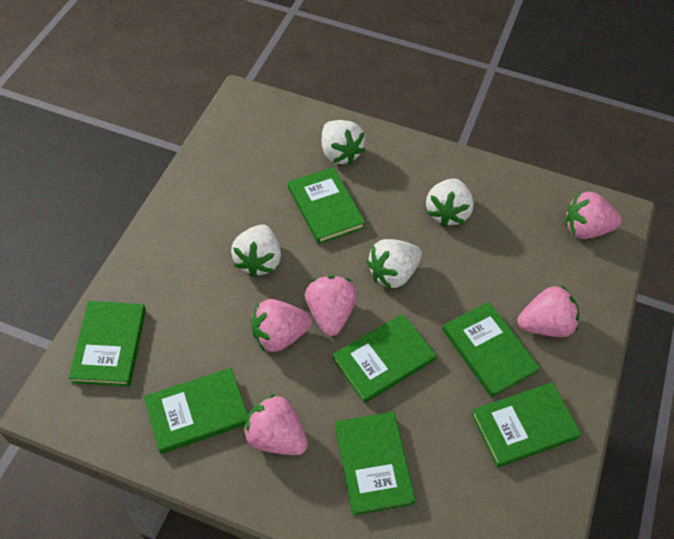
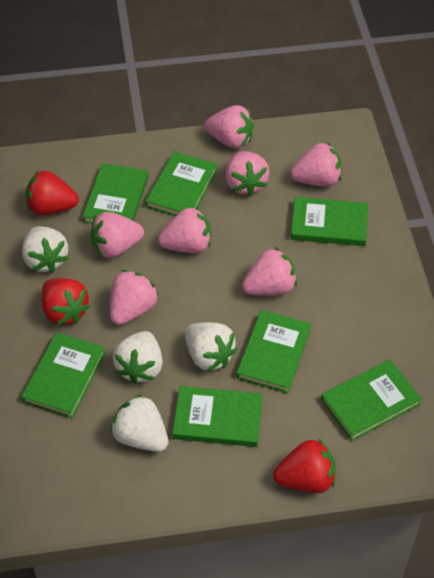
pink strawberry: [243,394,308,455] [251,299,312,352] [305,275,357,336] [517,285,579,337] [565,191,622,239] = 5 -> [91,212,144,258] [110,270,159,325] [158,207,211,253] [204,105,254,148] [225,151,270,196] [242,247,297,296] [290,142,342,187] = 7
red strawberry: none = 0 -> [26,171,79,215] [41,278,90,325] [273,439,336,493] = 3

